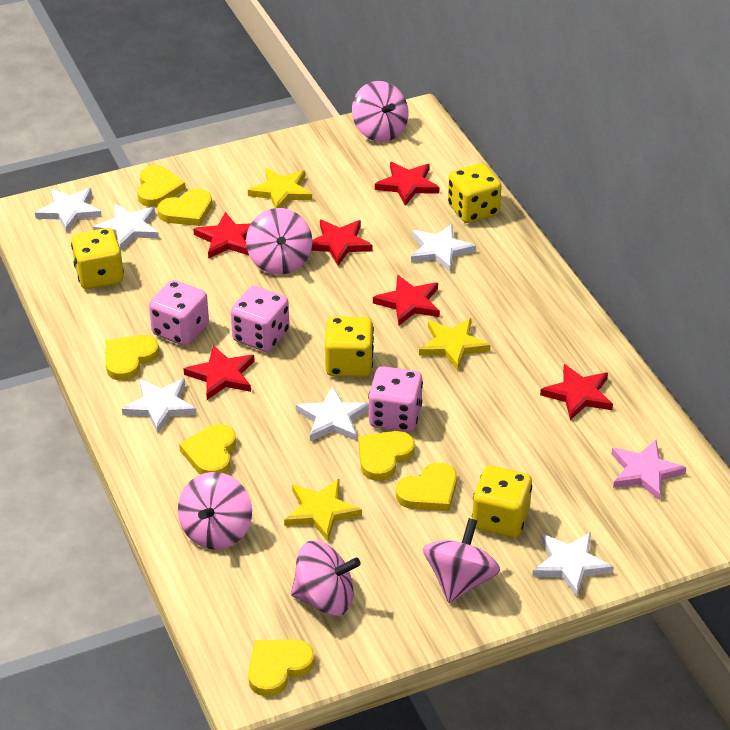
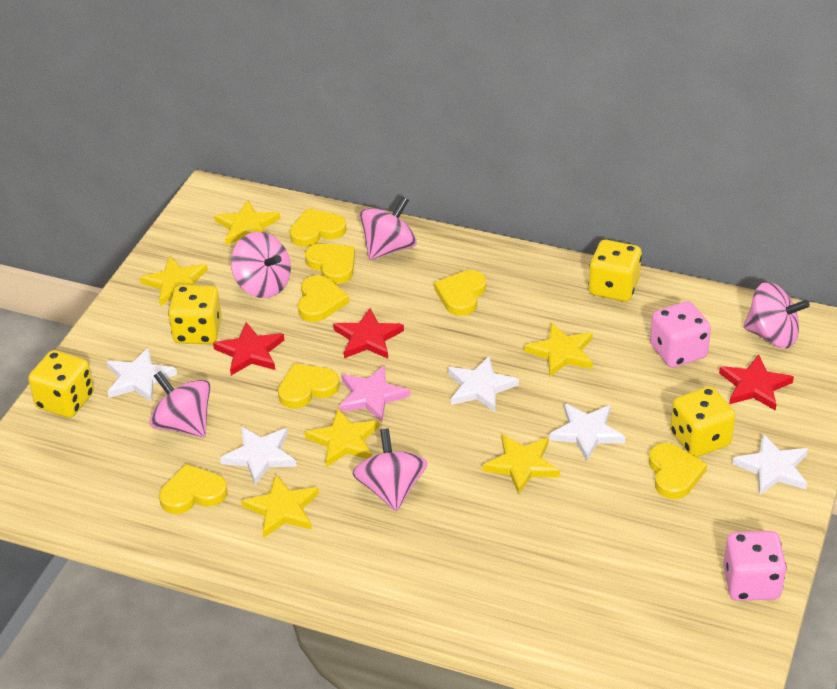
pink dice: [149,280,209,346] [231,286,289,352] [368,366,423,432] = 3 -> [650,301,711,368] [723,531,787,601] = 2
red star: [184,345,255,400] [193,212,250,259] [311,220,373,266] [373,275,440,326] [375,162,439,206] [540,364,613,420] = 6 -> [213,322,284,375] [333,308,404,359] [719,354,794,411] = 3
white star: [35,188,102,232] [93,204,159,250] [122,379,197,434] [296,386,369,441] [411,224,476,272] [532,532,613,597] = 6 -> [107,347,177,402] [220,427,297,485] [448,356,519,412] [549,403,625,461] [732,434,808,495] = 5
yellow star: [248,168,312,208] [284,479,362,541] [419,318,490,371] = 3 -> [140,256,208,306] [214,200,280,245] [241,475,319,538] [305,409,379,467] [483,434,560,495] [524,323,593,377] = 6

